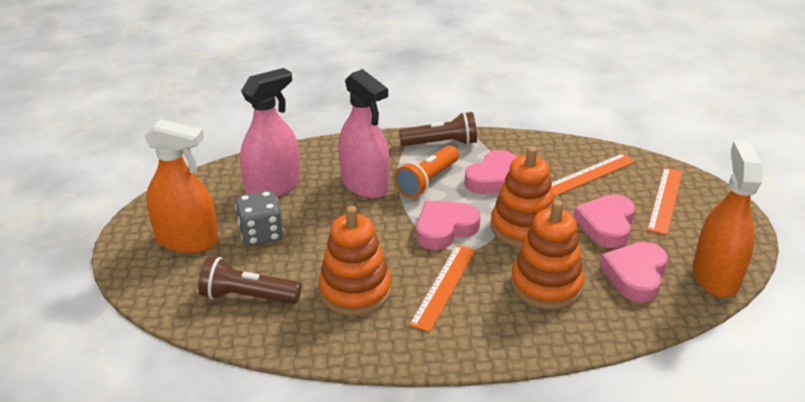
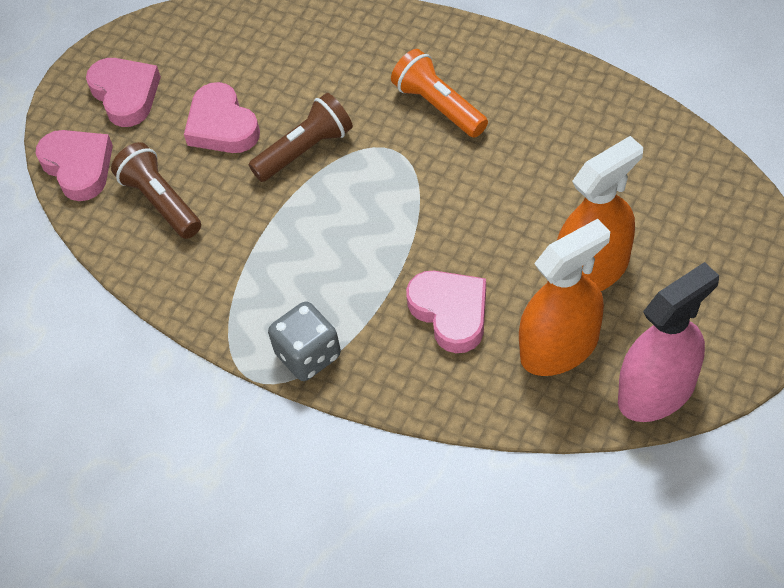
orange ruler: [409,245,475,332] [551,153,635,196] [647,168,682,235] = 3 -> none = 0
orange stacking toy: [318,206,391,316] [491,146,554,248] [511,200,584,309] = 3 -> none = 0
pink spray bottle: [240,68,300,198] [338,69,390,199] = 2 -> [618,262,719,422] = 1

